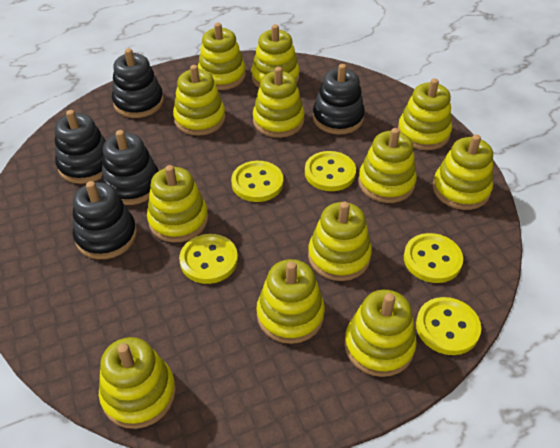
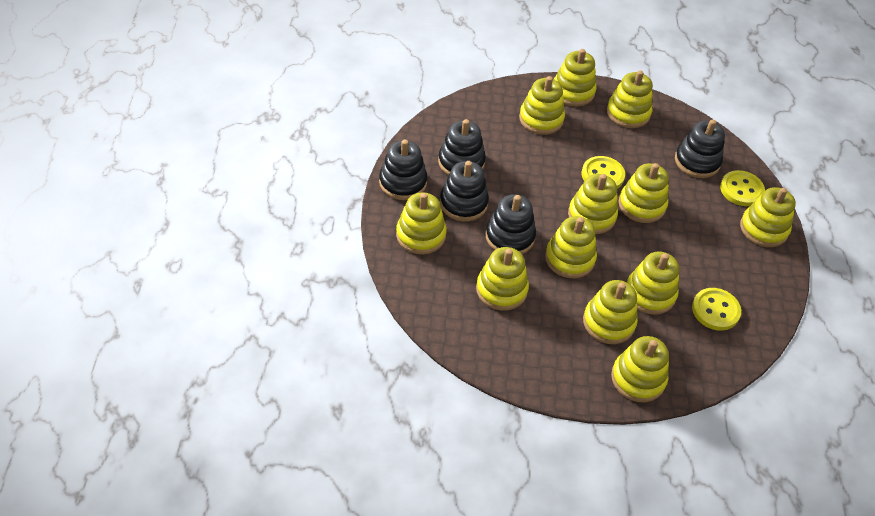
yellow button: [179,234,238,284] [231,161,283,202] [305,151,356,191] [404,233,463,283] [416,297,481,355] = 5 -> [582,156,625,189] [692,288,741,331] [720,170,765,206] = 3

